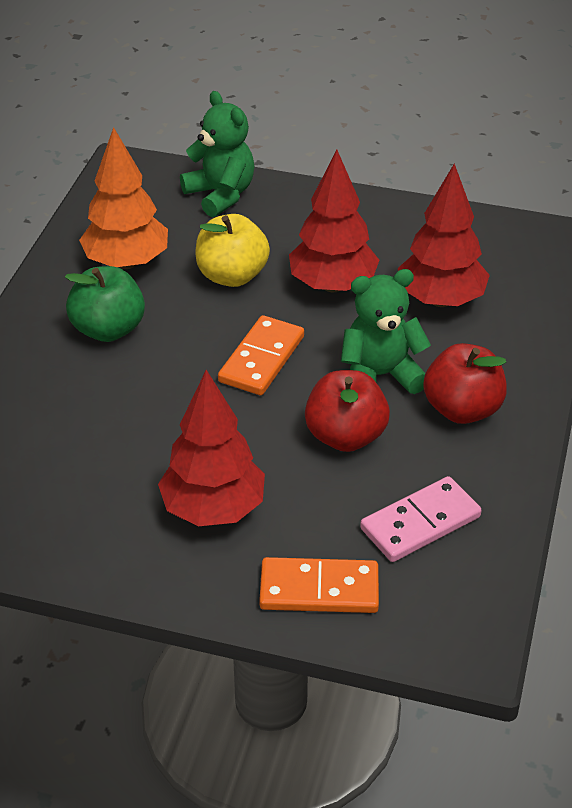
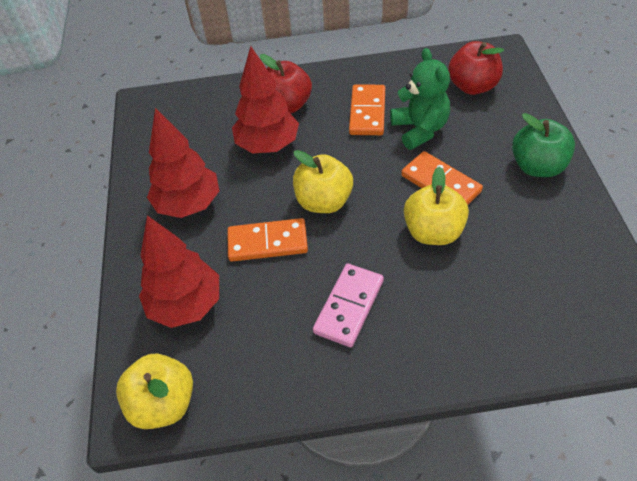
green teddy bear: [180,91,254,217] [341,269,431,394] = 2 -> [390,48,450,150] = 1
orange domino: [218,315,304,395] [259,557,379,613] = 2 -> [228,218,308,262] [349,84,385,135] [401,151,483,205] = 3
orange tree: [79,127,168,269] = 1 -> none = 0
yellow apple: [195,214,270,287] = 1 -> [116,354,193,429] [293,150,353,213] [404,166,469,245] = 3

